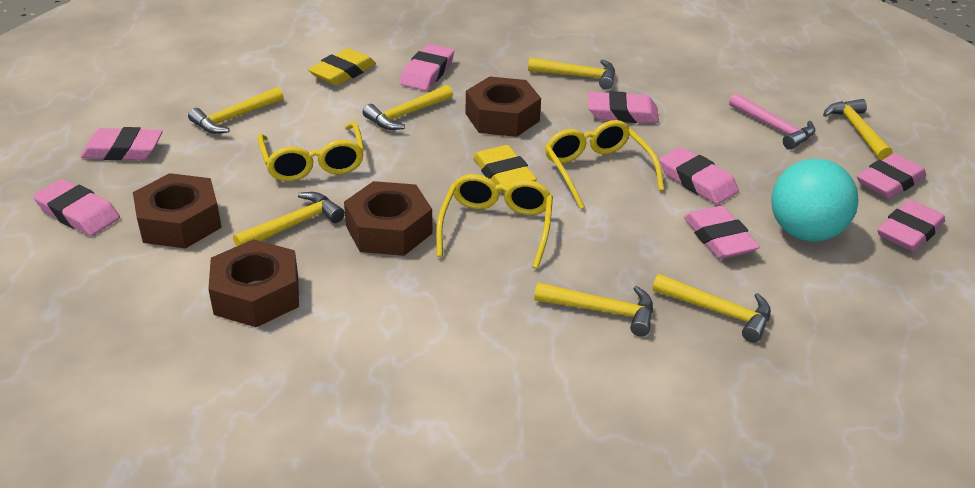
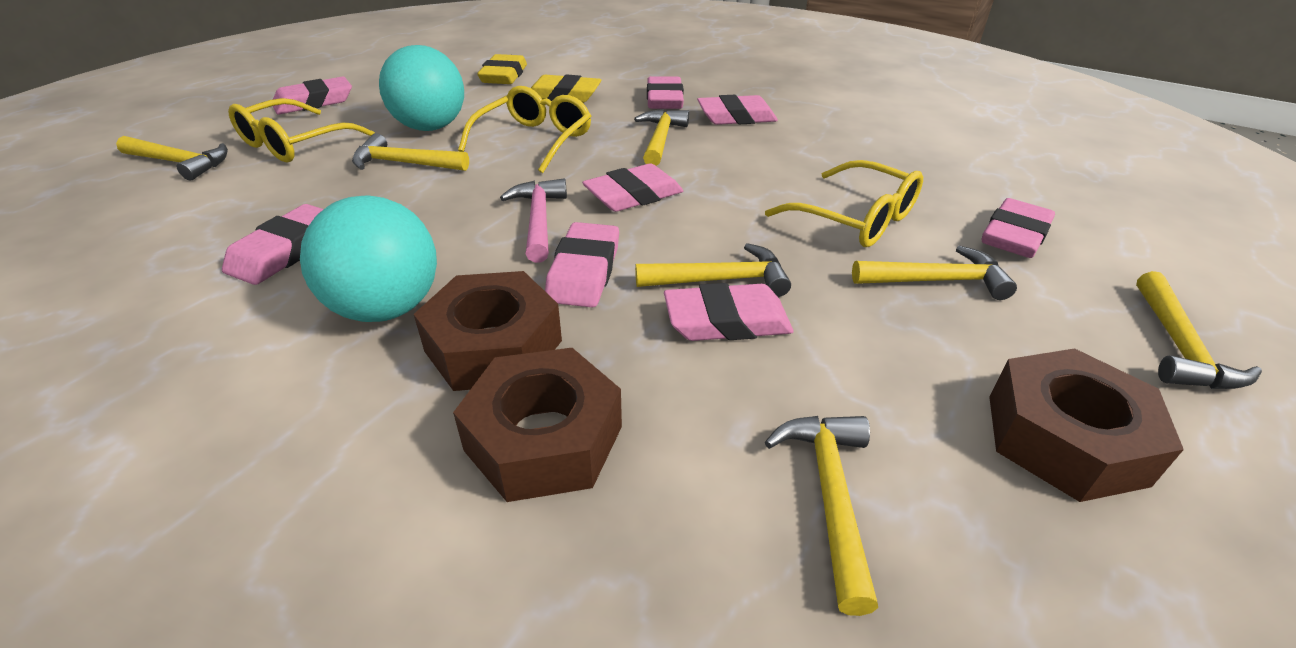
brown nut: [133,173,222,249] [208,239,299,327] [344,181,433,256] [466,76,541,137] = 4 -> [414,271,562,391] [453,348,622,502] [989,348,1184,502] = 3
turquoise ball: [771,159,859,242] = 1 -> [300,195,437,322] [379,45,464,131] = 2

